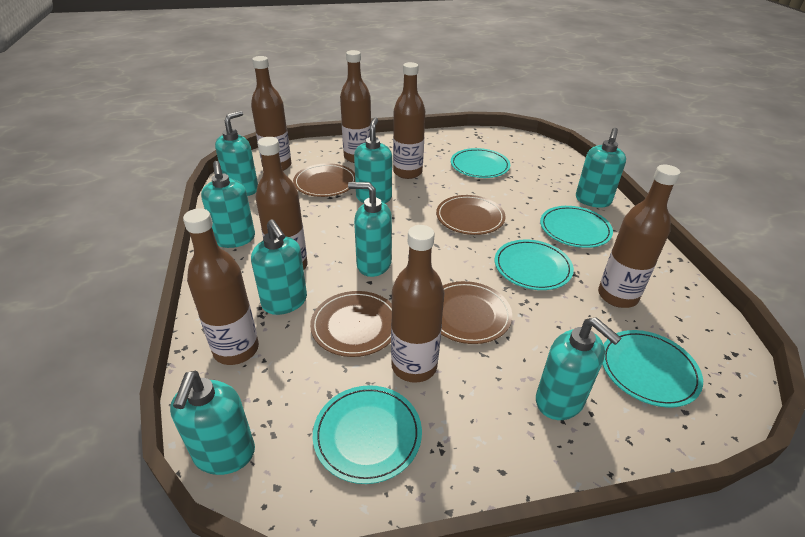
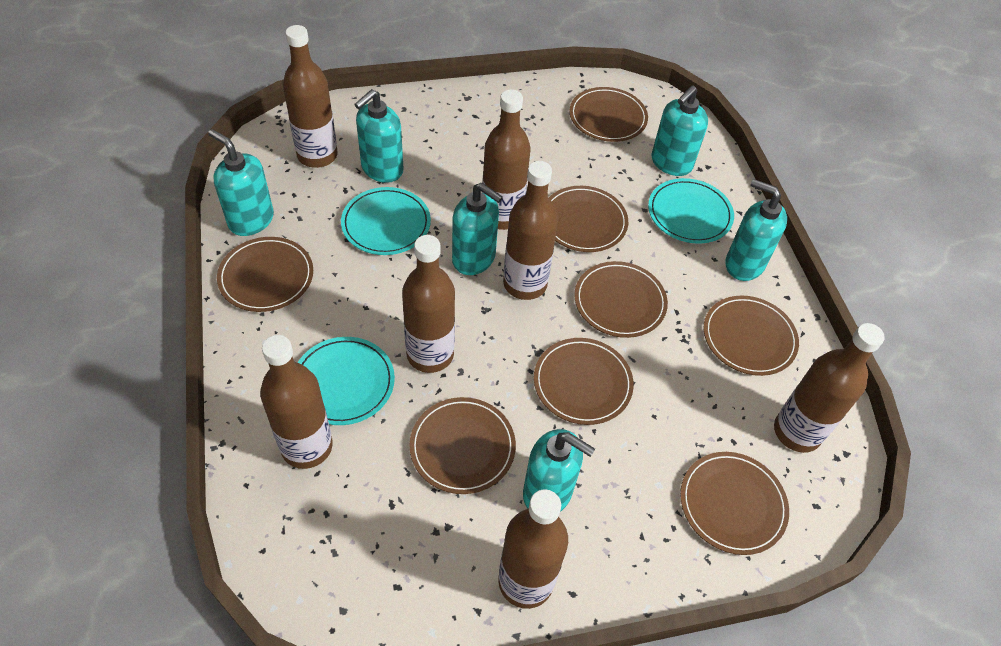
brown plate: [293,163,355,197] [310,291,392,357] [436,195,506,235] [441,281,512,344] = 4 -> [217,237,313,312] [409,397,516,494] [534,338,634,425] [549,186,628,252] [569,87,648,142] [574,261,668,338] [680,452,789,555] [704,296,799,376] = 8
turquoise plate: [313,385,422,484] [451,148,510,178] [495,240,574,290] [540,206,613,248] [602,330,703,408] = 5 -> [298,337,395,425] [341,187,431,255] [648,178,734,244] = 3
turquoise soap dispenser: [170,371,255,475] [201,161,255,248] [215,111,258,196] [251,220,307,315] [348,182,392,277] [354,117,392,203] [536,317,622,420] [576,128,626,208] = 8 -> [208,129,274,236] [354,89,404,183] [452,183,503,275] [523,429,595,512] [651,85,708,176] [725,179,787,281] = 6

